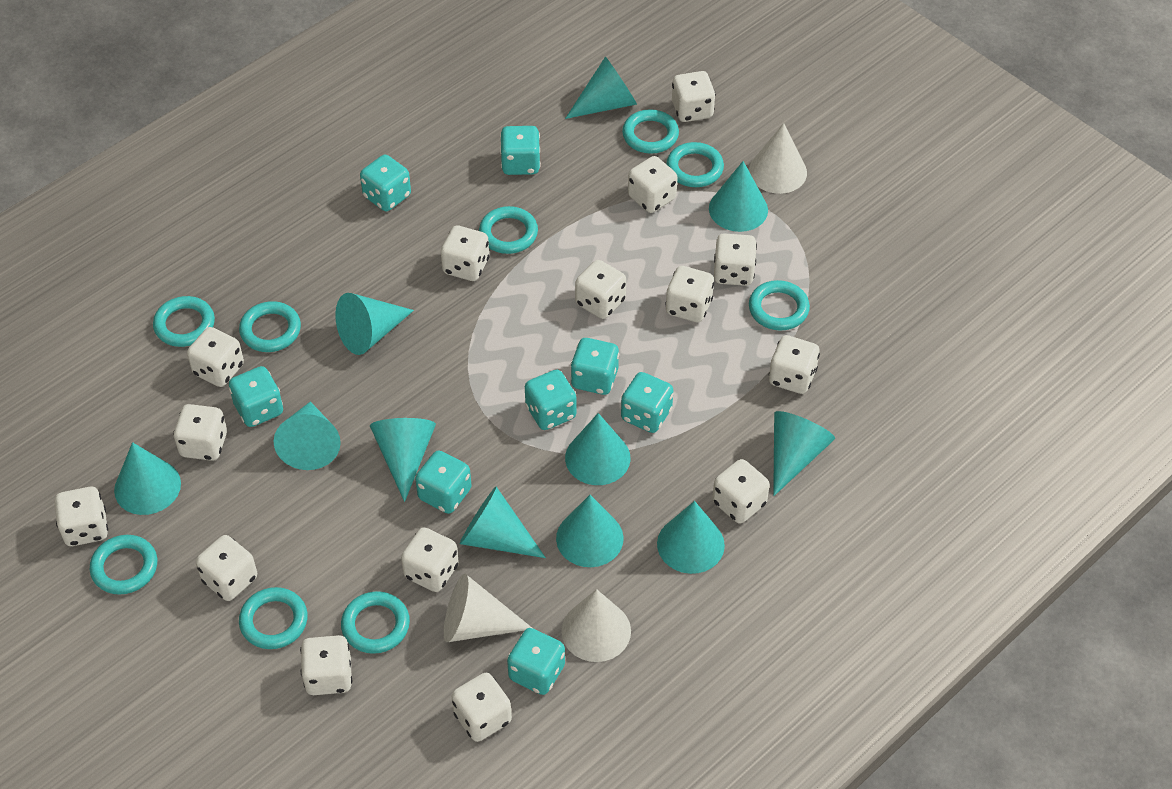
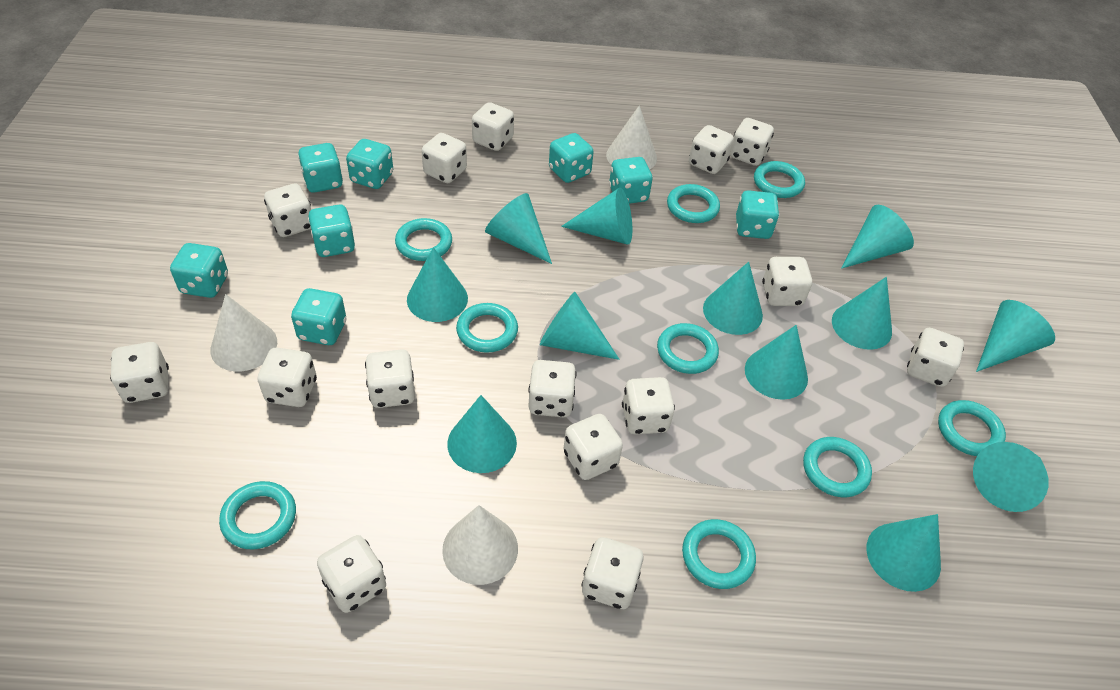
turquoise cone: [114,442,181,515] [274,402,341,470] [335,293,414,355] [370,418,436,502] [460,487,546,558] [556,495,624,567] [565,56,637,119] [565,413,631,485] [657,501,725,574] [709,161,768,232] [773,411,835,496] = 11 -> [407,247,468,322] [447,395,517,473] [485,193,552,264] [540,292,620,360] [561,188,632,245] [703,262,763,335] [745,325,808,400] [832,277,892,350] [841,205,914,269] [866,514,941,592] [973,442,1049,512] [976,300,1055,372] = 12

